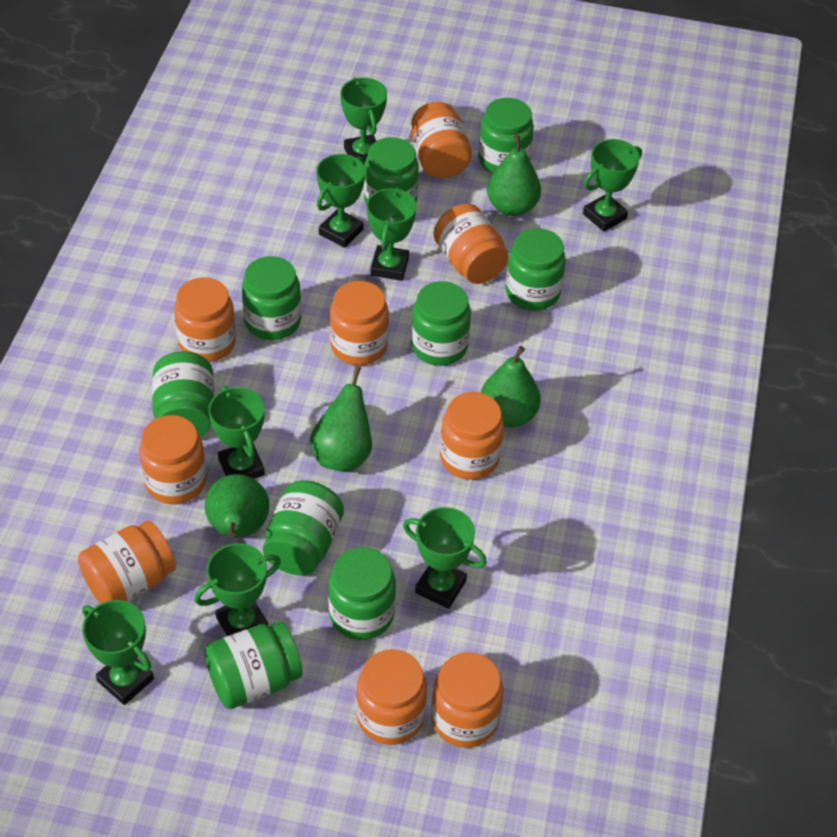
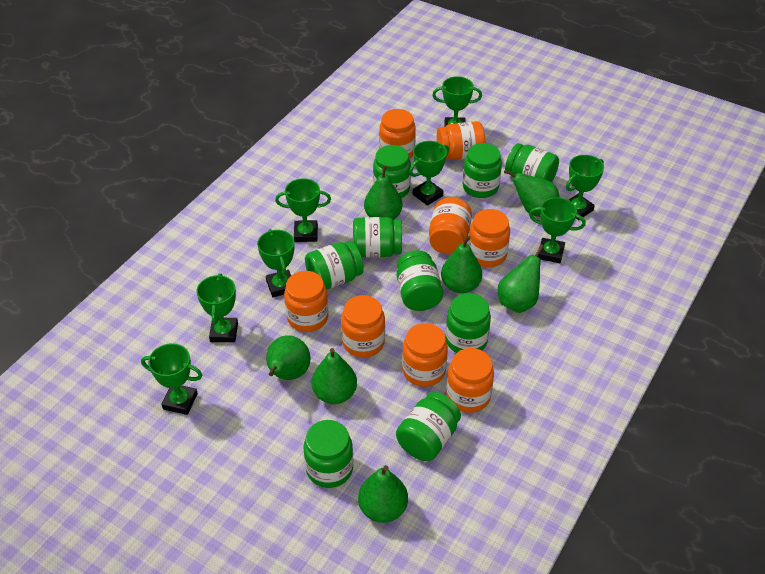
green pear: [205,474,269,538] [310,366,372,472] [481,346,540,428] [487,135,541,216] = 4 -> [266,335,310,380] [312,348,357,404] [358,465,408,523] [364,165,402,220] [441,236,482,294] [498,244,544,313] [504,169,560,217] = 7
orange jar: [78,521,176,604] [139,415,206,505] [174,277,236,362] [330,281,389,366] [356,649,427,745] [411,102,472,178] [431,652,504,748] [433,204,509,284] [440,392,504,480] = 9 -> [284,271,328,332] [341,295,385,358] [379,109,416,159] [402,323,448,387] [429,197,472,254] [437,121,486,160] [446,348,494,413] [468,209,510,267] = 8

